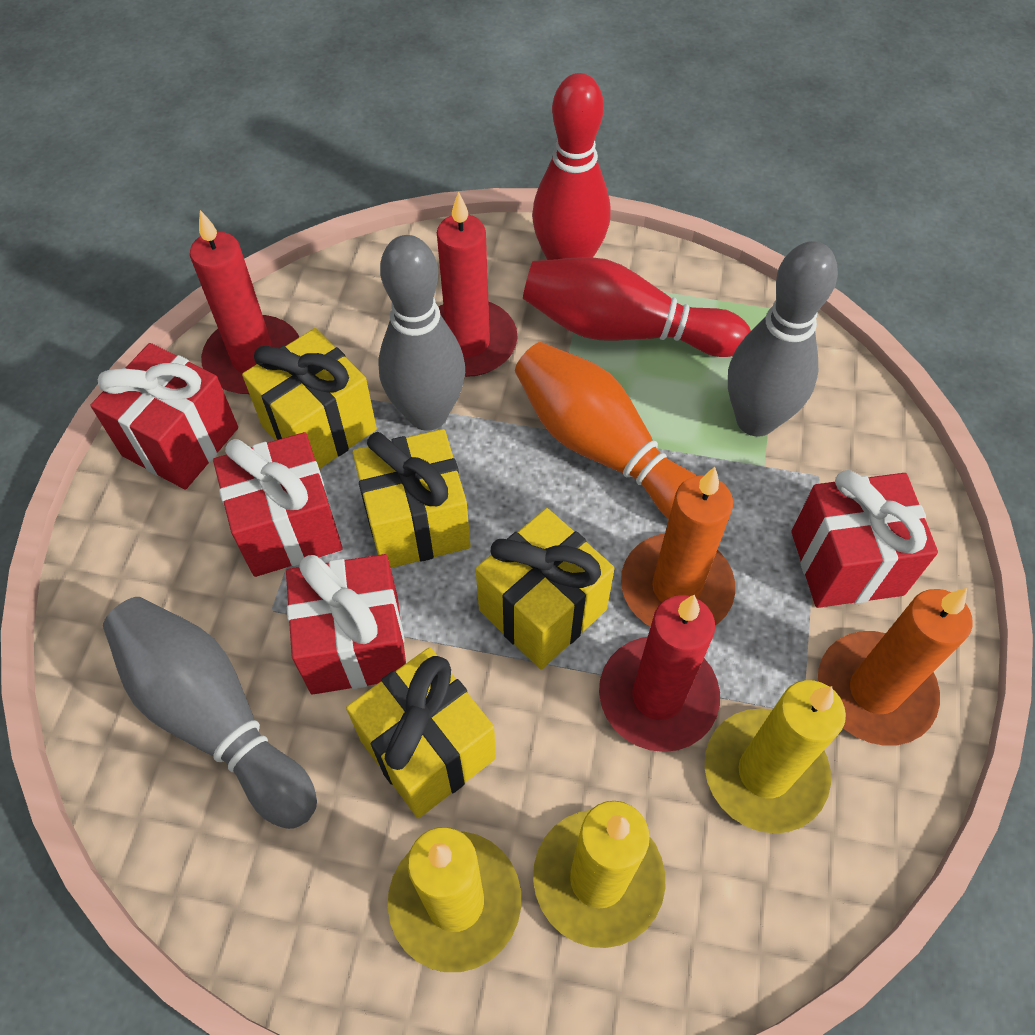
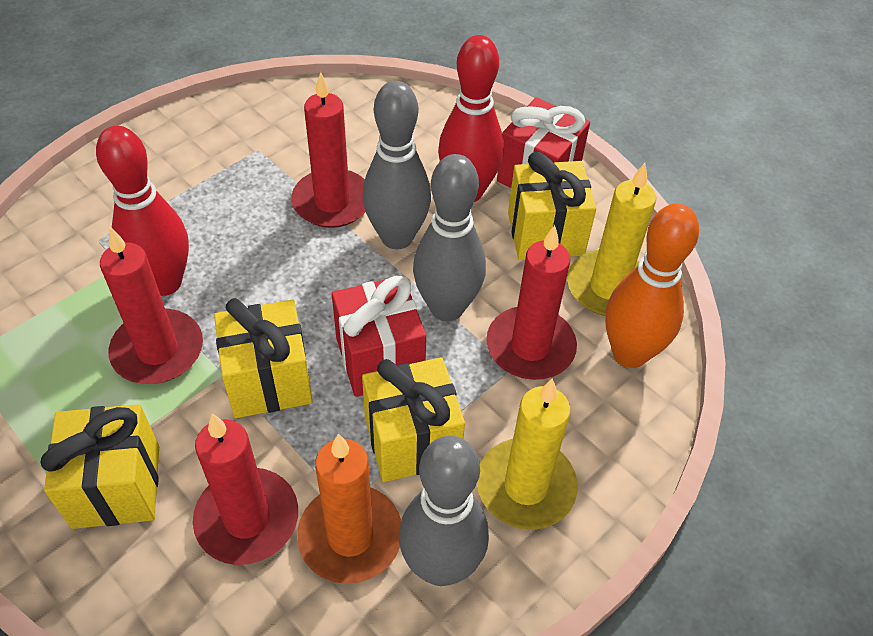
orange candle: [621,467,735,627] [818,588,973,746] = 2 -> [297,434,401,584] = 1
red candle: [190,210,299,394] [437,191,518,377] [599,595,720,752] = 3 -> [100,227,203,384] [193,413,298,565] [291,72,366,228] [486,225,577,380] = 4
red gift: [90,343,238,490] [213,432,343,577] [286,554,406,694] [791,470,938,608] = 4 -> [332,276,426,397] [497,97,590,188] = 2
yellow candle: [388,827,521,972] [533,801,665,948] [705,680,846,833] = 3 -> [477,378,578,530] [567,163,656,316] = 2

